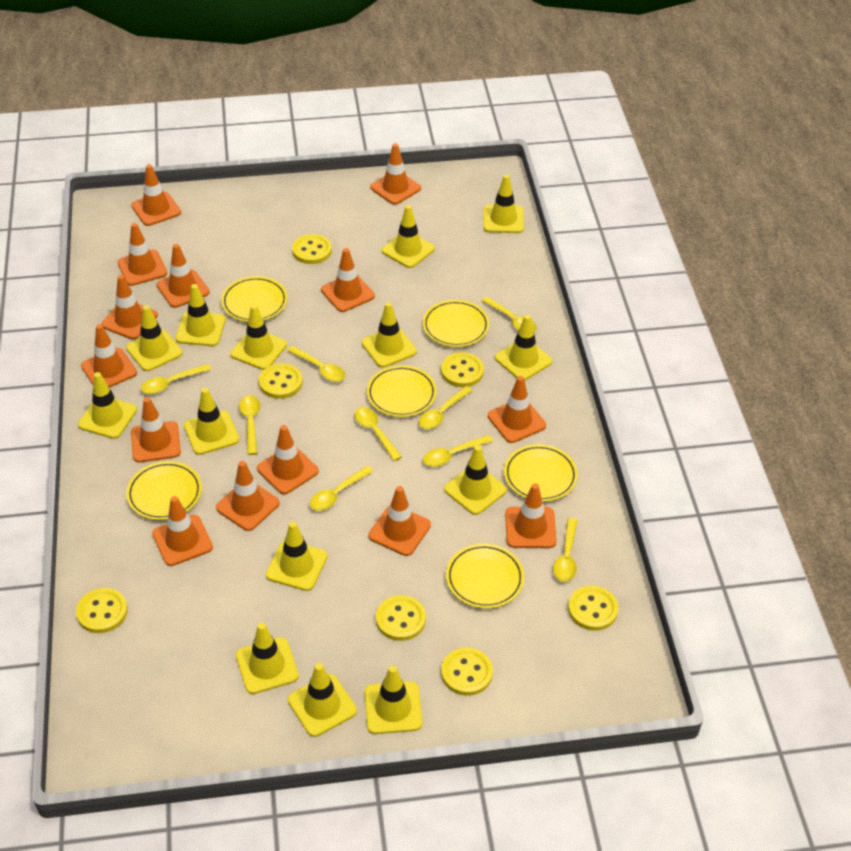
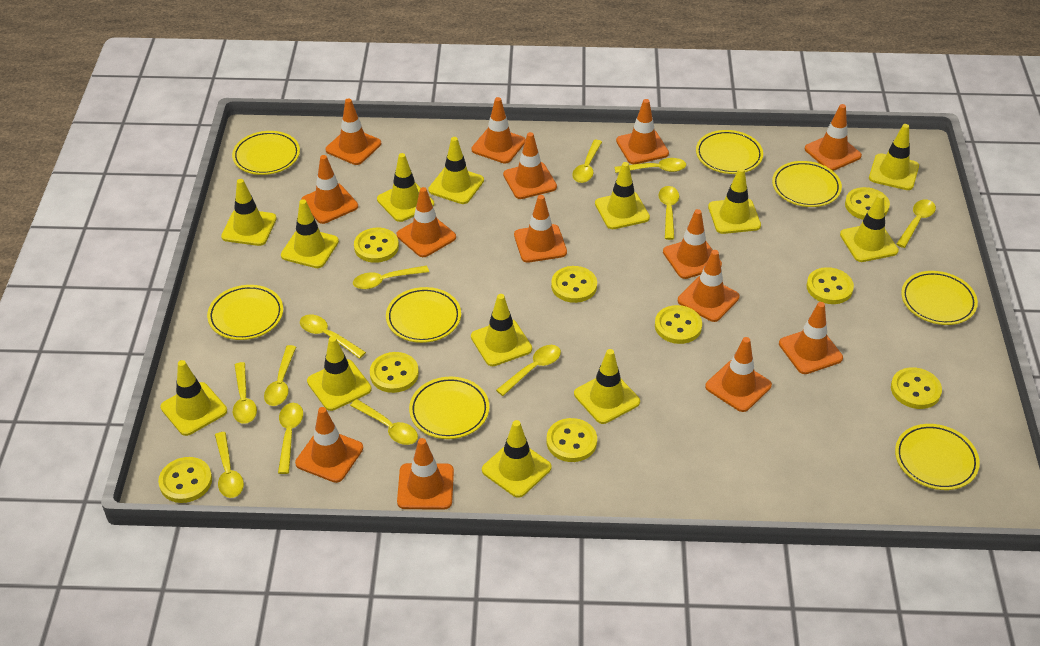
yellow button: [76,588,128,633] [259,363,302,399] [292,234,332,264] [376,595,426,641] [441,352,484,387] [441,647,493,696] [568,585,618,631] = 7 -> [158,457,212,503] [354,228,399,263] [370,352,419,393] [547,418,597,462] [551,266,597,303] [655,305,702,344] [807,267,854,304] [845,187,890,220] [891,367,942,409] = 9
yellow plate: [126,461,202,520] [221,276,287,322] [367,365,437,417] [423,300,489,347] [446,544,524,609] [504,444,578,502] = 6 -> [207,285,283,340] [232,131,300,175] [386,287,461,343] [409,377,489,439] [696,130,763,174] [772,161,842,207] [895,424,980,490] [901,271,978,325] = 8
yellow spoon: [141,364,211,394] [239,395,260,455] [287,346,345,382] [310,466,373,511] [355,407,402,461] [419,386,472,429] [423,435,493,467] [482,297,537,332] [553,518,578,582] = 9 -> [215,432,244,498] [233,362,257,424] [264,345,296,406] [278,403,303,474] [300,314,366,359] [350,399,418,445] [353,266,429,289] [496,345,561,396] [572,140,602,183] [615,158,686,173] [658,186,679,240] [896,199,936,248] = 12
yellow traffic cone: [78,372,137,439] [126,305,183,371] [176,284,226,346] [184,388,239,455] [231,304,287,370] [236,623,299,694] [266,521,328,591] [288,663,357,737] [362,302,417,368] [365,665,422,734] [382,205,435,268] [444,445,507,515] [483,175,524,233] [495,315,552,380] = 14 -> [160,360,227,436] [221,179,277,246] [281,199,339,268] [307,336,372,411] [377,153,434,222] [428,137,484,204] [471,294,532,366] [482,420,552,498] [574,349,640,424] [595,162,650,229] [708,168,761,234] [840,194,899,262] [869,124,919,190] = 13

